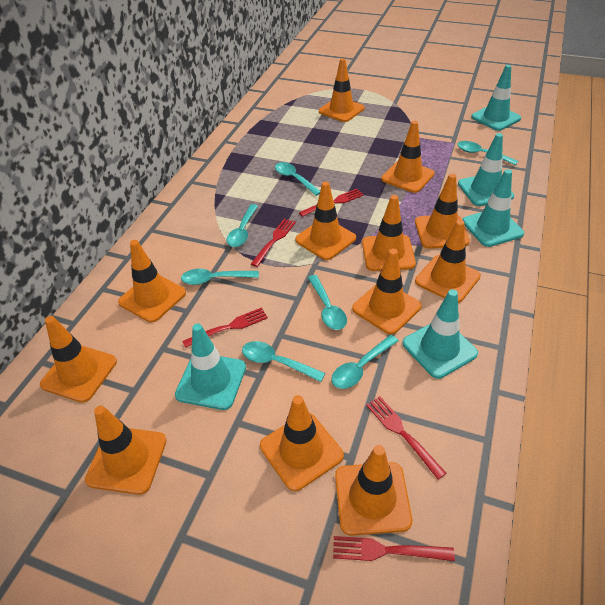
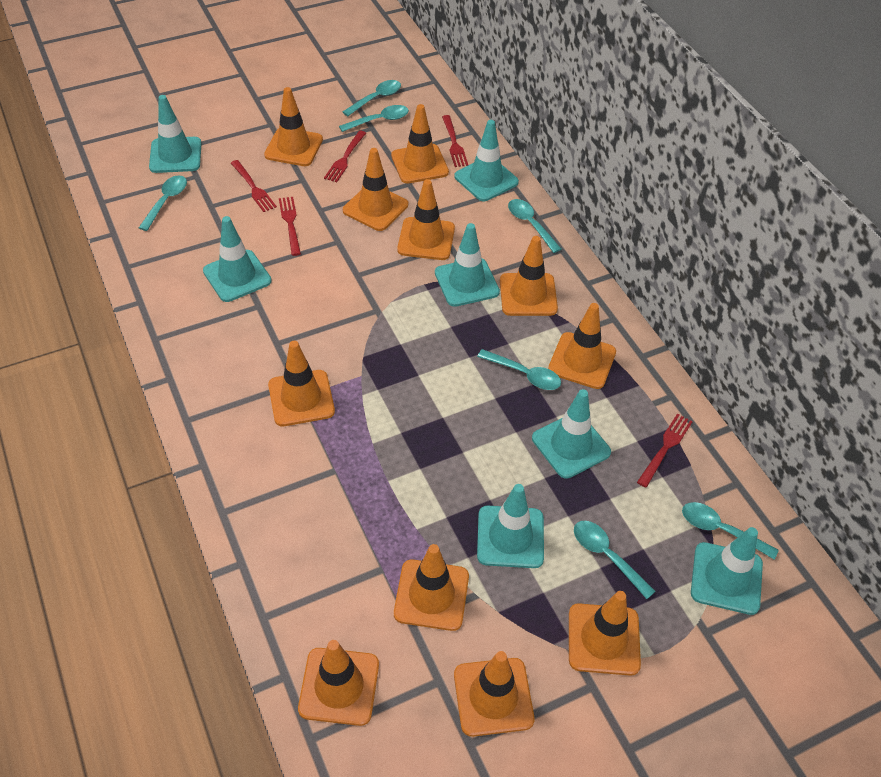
orange traffic cone: [40,316,117,403] [85,406,167,495] [118,240,186,323] [260,395,344,491] [295,181,356,260] [319,58,365,122] [335,445,412,536] [352,249,422,335] [362,195,416,271] [381,121,435,193] [415,174,470,249] [415,220,481,303] = 12 -> [264,87,323,166] [268,341,335,426] [298,640,379,726] [343,148,408,231] [391,104,449,184] [394,544,469,631] [397,179,455,260] [454,651,535,737] [500,236,558,316] [548,303,616,389] [569,591,641,676] = 11
turquoise traffic cone: [175,323,246,410] [402,289,478,379] [458,133,514,206] [463,169,524,247] [471,65,521,131] = 5 -> [149,95,202,173] [203,216,272,302] [435,223,500,307] [454,120,519,201] [477,484,544,568] [532,389,611,479] [691,527,763,615] = 7

